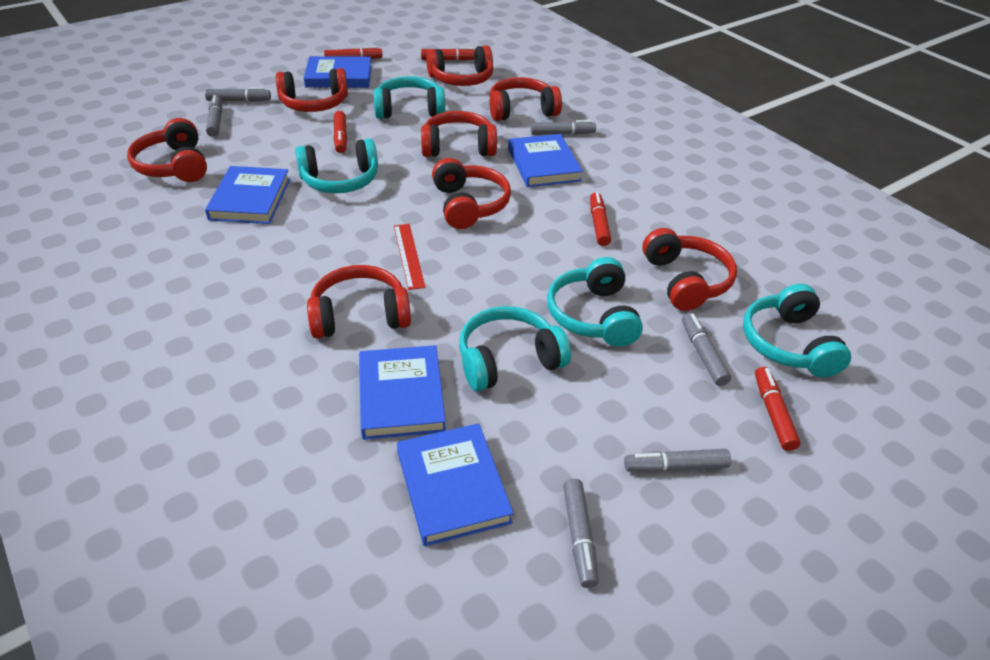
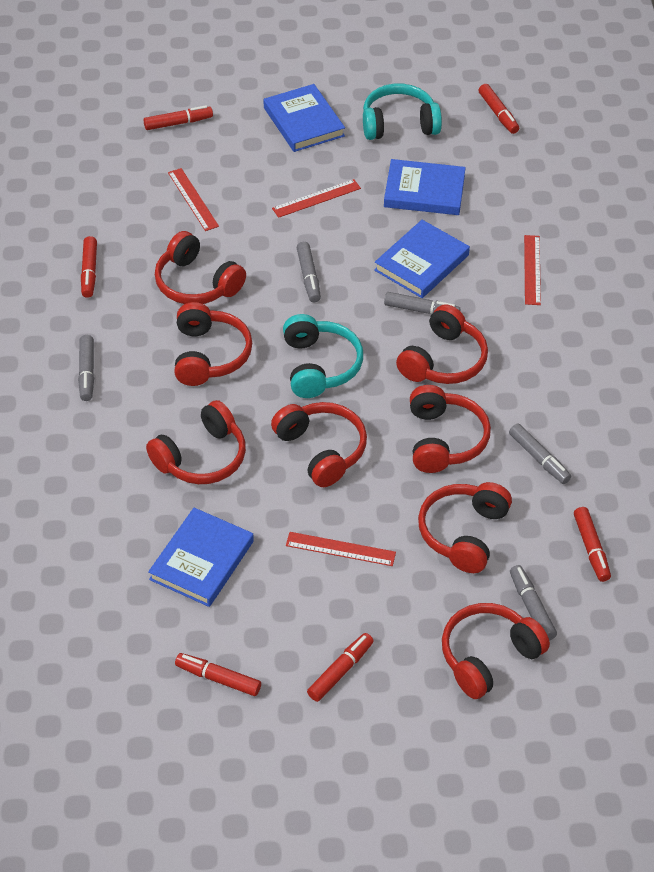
blue book: [205,166,290,224] [304,56,372,88] [359,345,446,440] [397,423,514,546] [508,134,583,187] = 5 -> [148,508,254,607] [264,84,345,152] [374,220,470,298] [384,159,466,215] = 4
grey marker: [205,87,271,102] [206,95,222,137] [531,120,596,135] [563,479,599,588] [624,449,731,473] [682,313,731,386] = 6 -> [78,335,94,401] [296,242,321,302] [384,292,460,314] [509,423,571,484] [510,565,557,641] = 5
red marker: [324,46,383,59] [333,111,347,153] [421,47,475,61] [590,192,611,246] [755,367,801,451] = 5 -> [81,236,97,298] [144,105,213,130] [175,653,261,696] [307,633,374,702] [479,84,519,134] [574,507,611,582] = 6
red ruler: [394,224,425,290] = 1 -> [168,168,219,231] [272,179,361,218] [286,532,396,566] [524,235,541,305] = 4
turquoise headphones: [295,138,378,193] [374,76,445,119] [459,306,571,391] [547,257,643,347] [743,284,851,377] = 5 -> [283,314,363,398] [363,84,442,140] = 2

